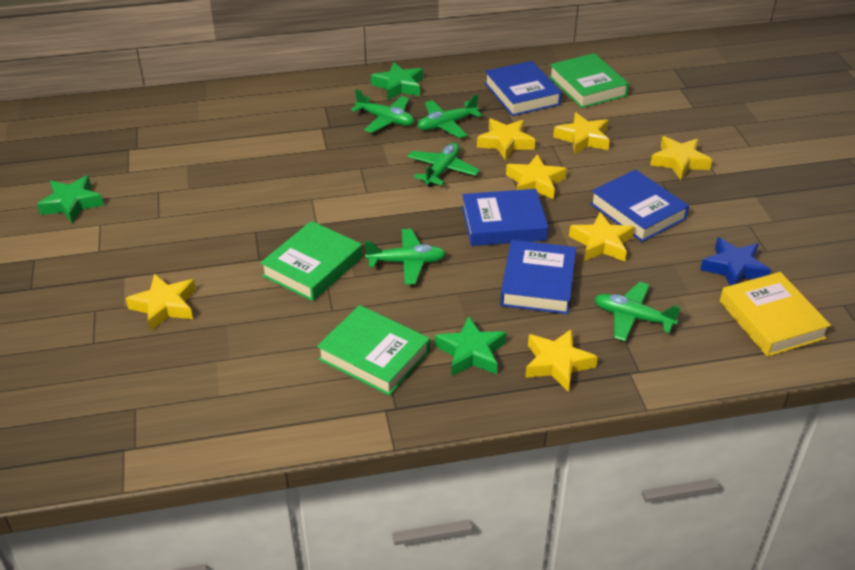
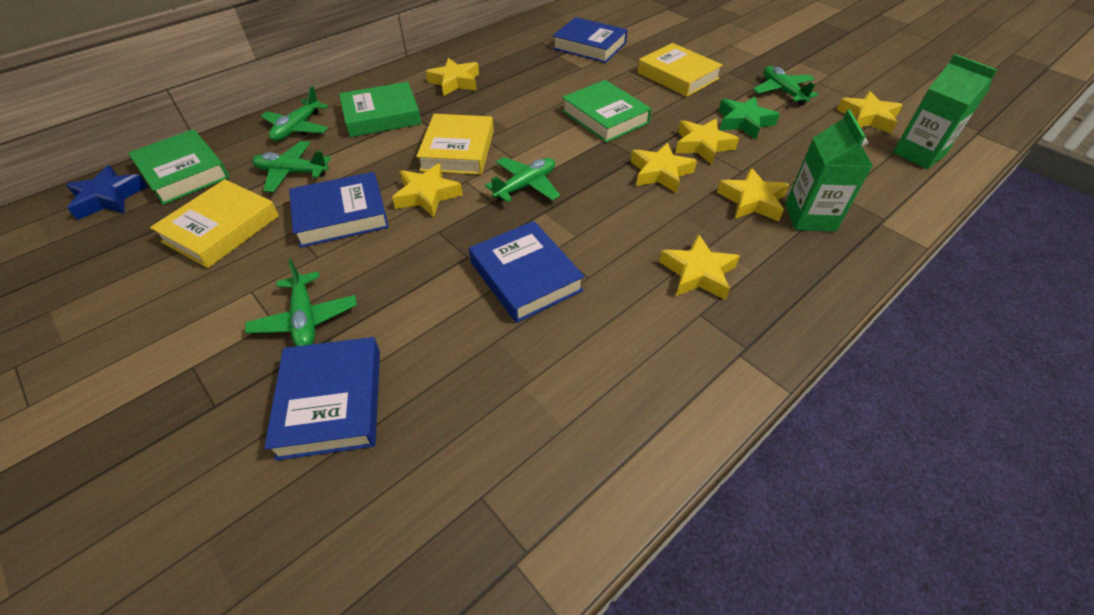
green carton: none = 0 -> [785,110,873,232] [893,54,997,169] = 2
green star: [37,176,104,223] [371,62,423,100] [435,316,507,376] = 3 -> [719,97,780,139] = 1
yellow book: [720,272,831,357] = 1 -> [150,179,279,268] [416,114,494,174] [637,43,723,97] = 3

